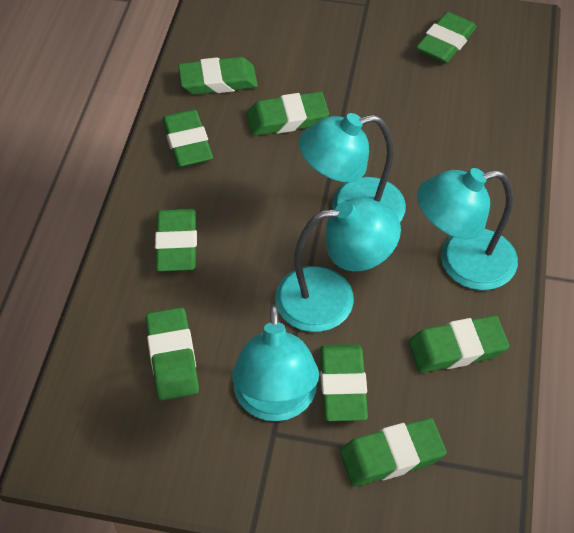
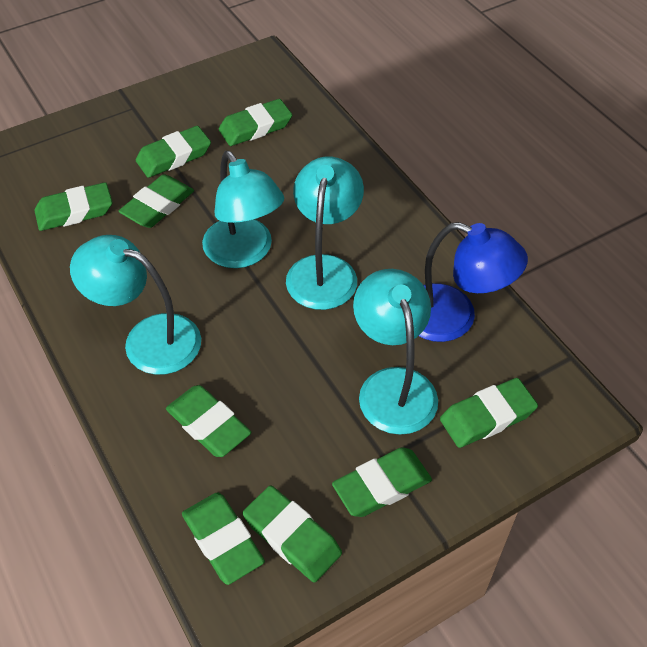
blue lamp: none = 0 -> [419,222,528,342] = 1

